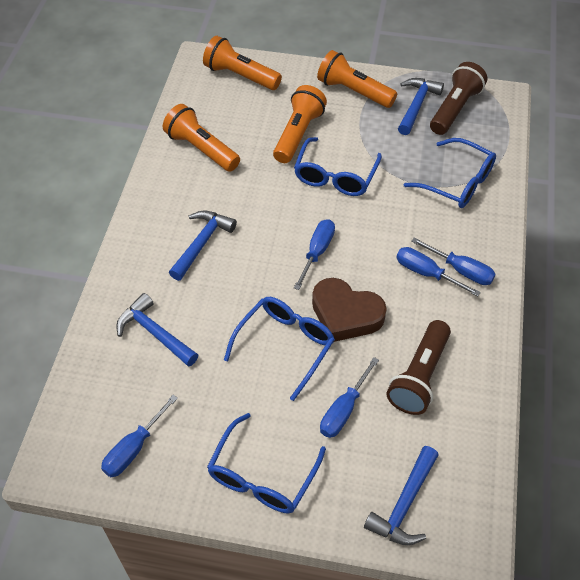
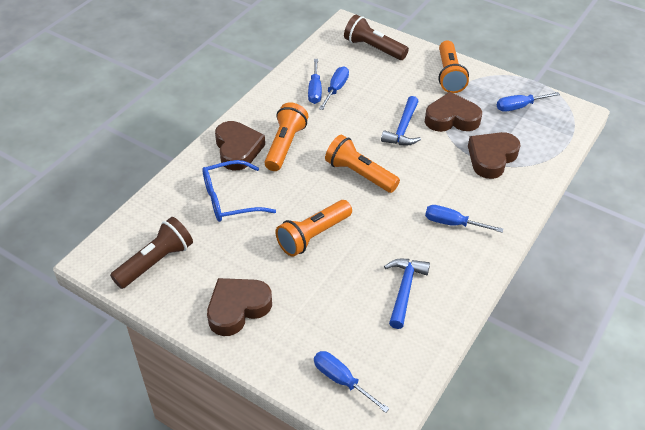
blue glasses: [207,413,326,514] [224,297,335,401] [294,137,382,196] [404,138,496,208] = 4 -> [202,160,276,222] = 1
blue hammer: [116,293,198,367] [169,211,237,281] [364,446,439,545] [398,78,444,135] = 4 -> [381,96,421,146] [384,259,430,329] = 2
brown heart: [312,278,387,342] = 1 -> [207,278,272,336] [215,121,265,170] [425,92,482,132] [468,132,521,179] = 4

